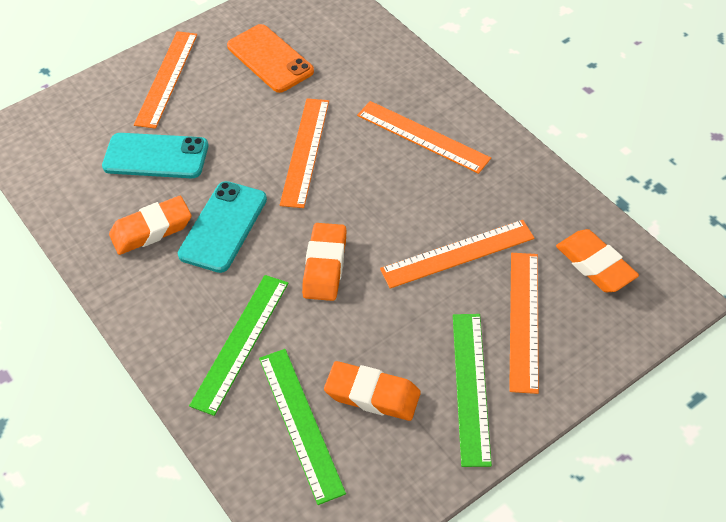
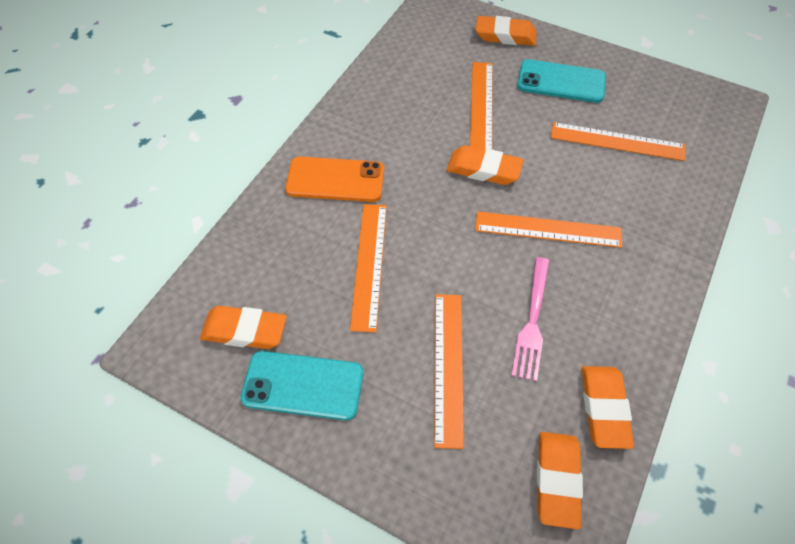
green ruler: [189,275,289,416] [259,349,346,505] [453,314,492,467] = 3 -> none = 0
orange eraser: [109,196,191,255] [302,223,347,301] [324,361,421,421] [556,229,639,292] = 4 -> [200,306,287,349] [447,145,524,185] [476,16,537,46] [537,432,583,529] [582,366,634,449] = 5
pink fork: none = 0 -> [511,257,549,382] = 1

